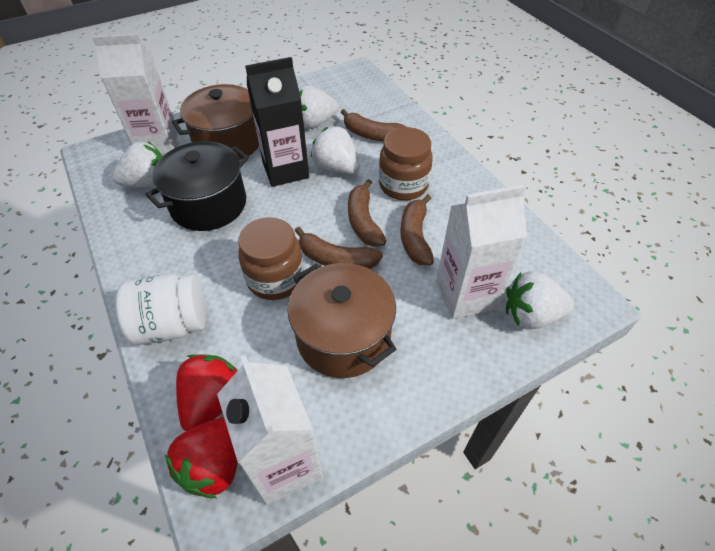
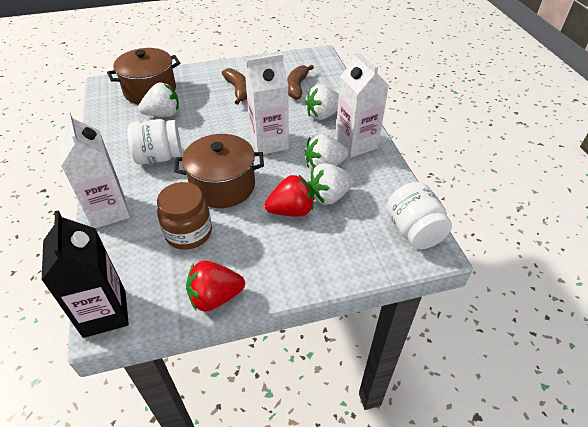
black pot: [146,141,249,231] = 1 -> none = 0
brown banana: [295,227,383,269] [341,109,406,142] [348,179,386,247] [401,195,434,265] = 4 -> [222,68,247,105] [287,65,314,100] = 2
brown jar: [238,217,304,300] [379,127,433,200] = 2 -> [157,182,212,250] = 1
white jar: [116,274,206,345] = 1 -> [127,119,182,165] [386,182,452,249] = 2

